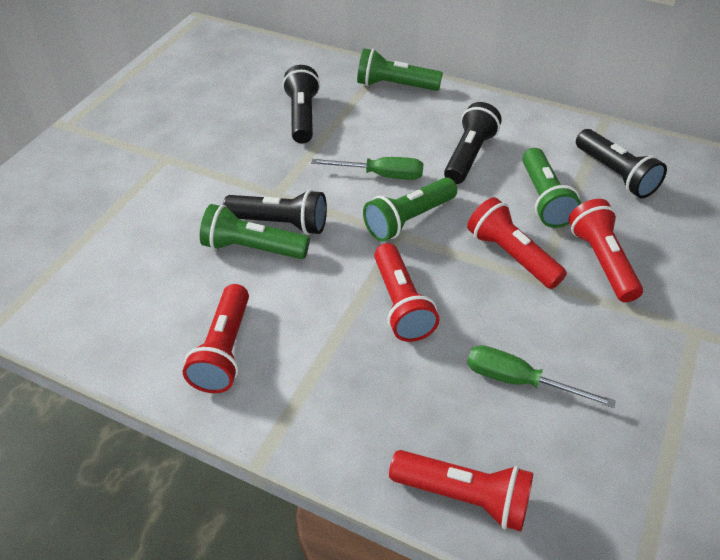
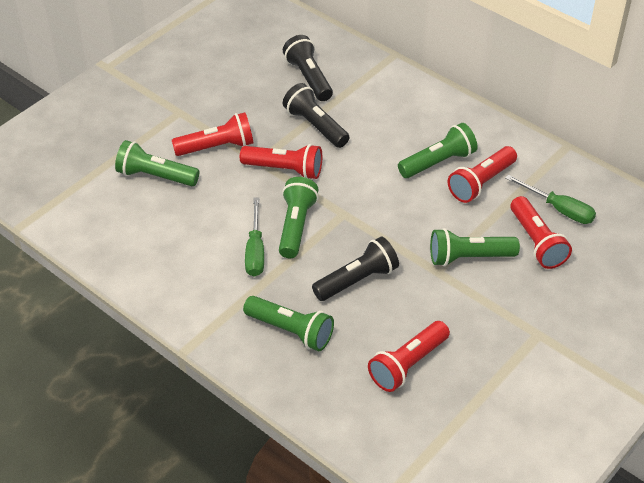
black flashlight: [223,189,327,235] [282,65,320,144] [444,102,502,184] [576,129,667,198] = 4 -> [283,35,333,101] [283,83,350,148] [312,237,399,301] = 3
green flashlight: [200,204,310,259] [357,48,443,91] [363,177,457,242] [522,148,581,228] = 4 -> [115,140,200,186] [243,296,334,351] [279,177,319,258] [398,123,478,178] [430,228,520,266] = 5

